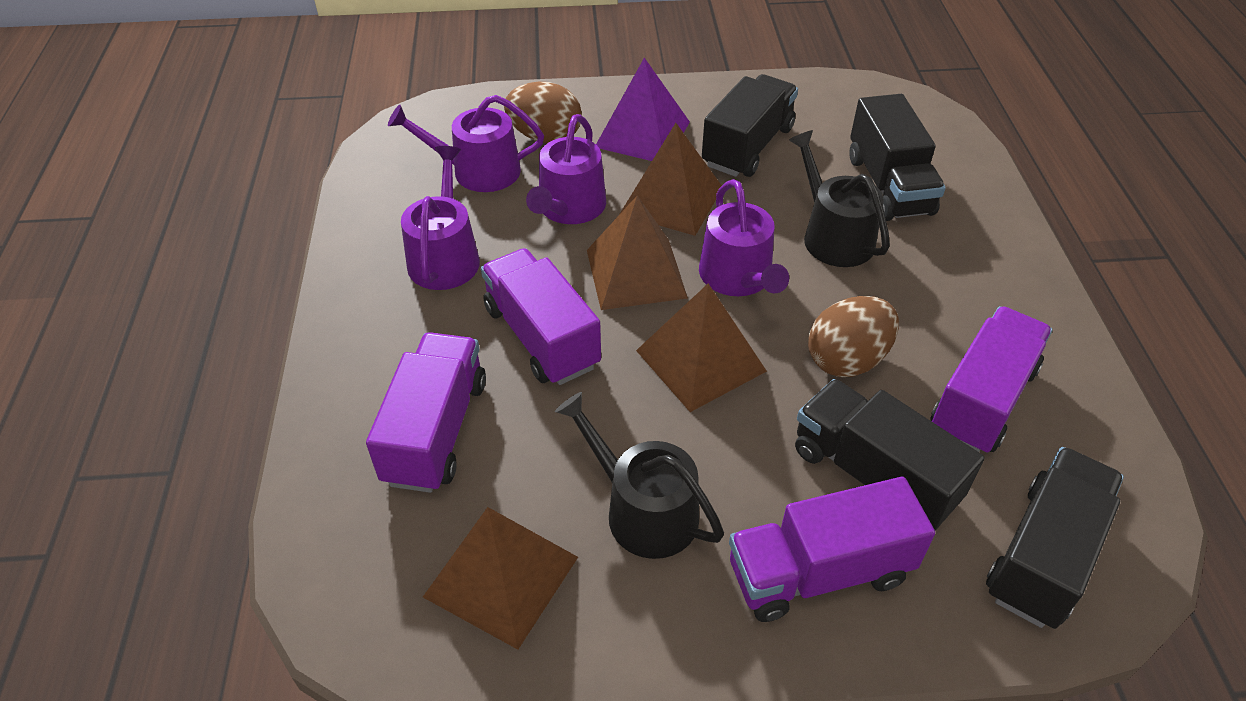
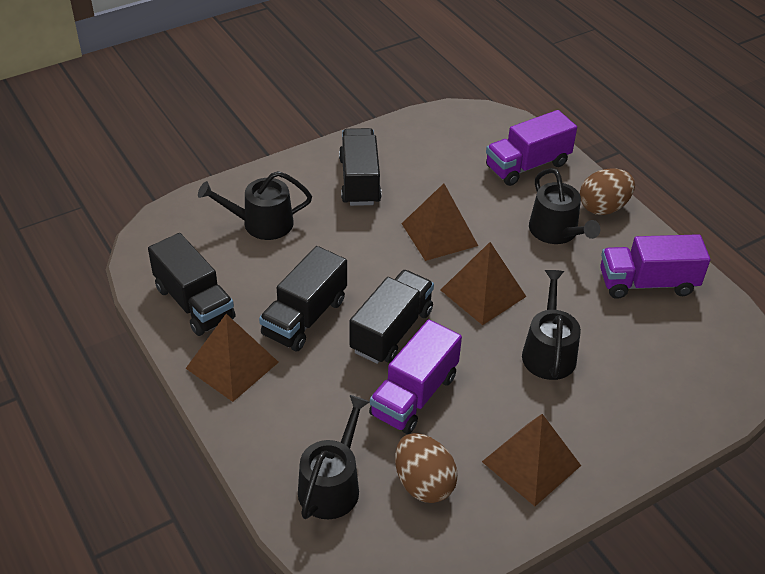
black watering can: [555,392,724,559] [789,130,890,267] = 2 -> [198,171,312,240] [298,395,370,519] [522,270,581,380] [529,168,600,244] = 4
purple pyramid: [596,58,690,161] = 1 -> none = 0
purple truck: [366,332,486,493] [481,248,601,385] [729,477,935,622] [930,306,1052,452] = 4 -> [369,319,462,434] [486,110,577,186] [600,234,710,299] = 3
purple watering can: [388,95,544,192] [401,146,480,290] [526,114,606,224] [699,179,789,296] = 4 -> none = 0

